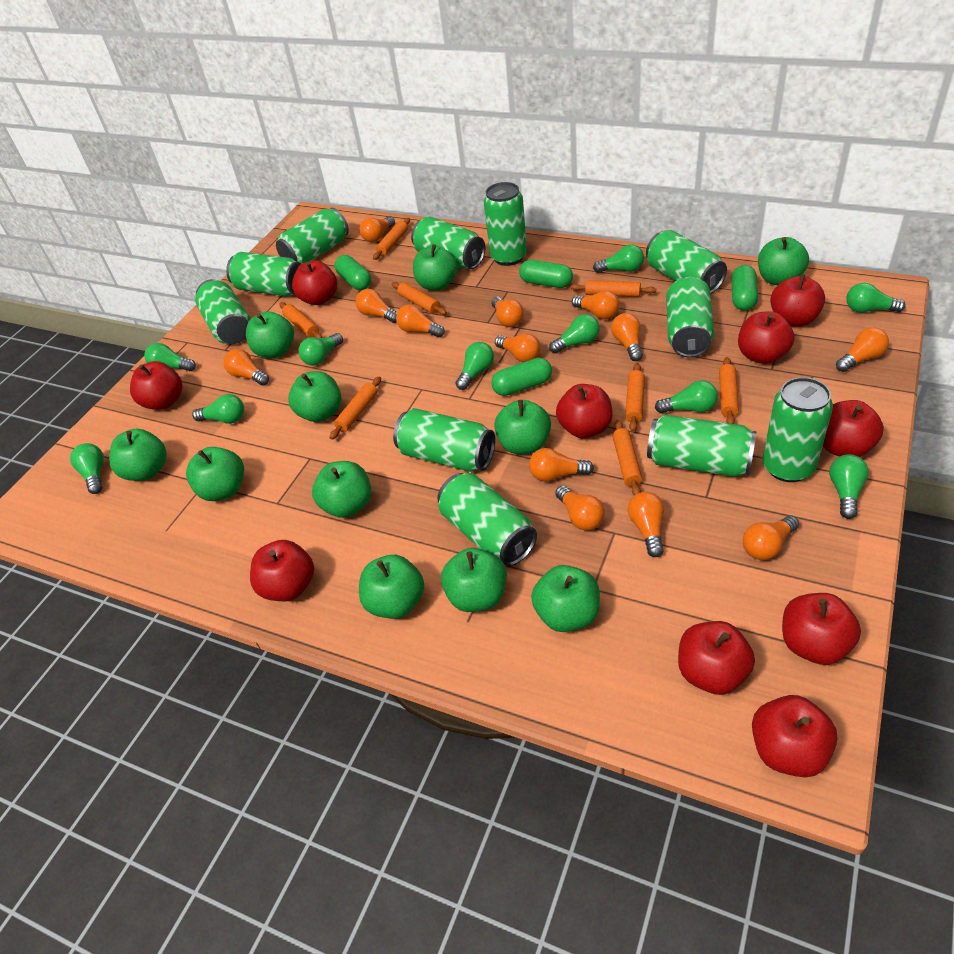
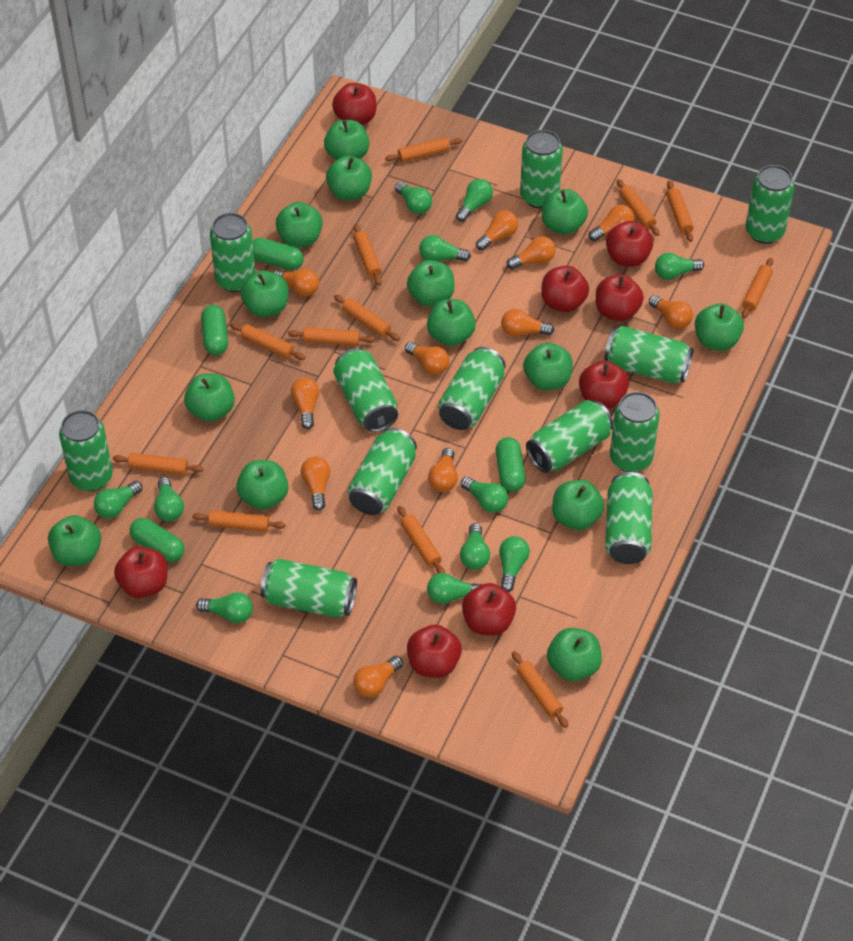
green apple: [109,429,167,481] [186,447,244,501] [246,311,294,358] [288,371,341,422] [312,461,371,518] [359,555,424,619] [413,244,457,291] [441,548,507,612] [494,400,551,455] [531,565,600,632] [758,237,809,285] = 11 -> [48,515,101,566] [184,373,235,422] [236,460,288,510] [241,270,289,317] [276,202,323,248] [324,120,369,160] [326,156,372,200] [407,260,455,307] [427,299,476,346] [523,343,573,391] [542,189,588,235] [547,628,602,681] [552,480,604,530] [695,303,744,351] = 14
green can: [195,279,250,344] [226,252,301,297] [276,208,349,264] [393,408,495,472] [411,216,485,269] [437,473,537,566] [484,182,527,266] [646,230,727,294] [647,414,757,477] [666,277,714,358] [762,377,833,482] = 11 -> [59,410,113,491] [210,213,256,292] [261,559,357,618] [333,348,398,432] [348,428,417,515] [438,347,505,430] [520,130,563,208] [526,400,613,473] [604,326,694,383] [605,472,653,564] [610,392,660,472] [746,165,794,244] = 12
green light bulb: [70,443,104,494] [144,343,196,371] [192,394,244,424] [298,333,343,366] [455,342,494,390] [549,314,600,354] [593,244,644,273] [655,380,718,413] [829,454,869,519] [846,283,906,313] = 10 -> [94,481,142,519] [154,477,184,522] [196,592,253,623] [395,182,432,214] [419,235,471,261] [427,573,482,604] [456,179,493,222] [460,523,490,570] [461,477,508,513] [499,536,530,592] [655,253,704,280] = 11
orange light bulb: [223,349,269,386] [356,289,397,323] [359,216,395,242] [396,305,445,337] [491,297,524,327] [495,333,541,362] [529,448,594,482] [555,485,605,531] [572,291,619,319] [611,313,643,361] [628,492,664,557] [743,515,799,560] [836,327,889,372] = 13 -> [273,269,319,296] [291,377,319,429] [301,457,330,511] [353,656,403,697] [405,342,450,375] [428,448,458,492] [476,210,518,250] [501,309,554,337] [506,236,556,270] [589,205,634,241] [649,295,693,329] = 11
orange rolling pin: [280,302,322,338] [329,376,381,440] [373,218,410,260] [392,282,447,315] [570,280,656,297] [613,420,642,496] [625,363,645,432] [719,357,739,424] = 8 -> [113,453,203,475] [192,510,286,532] [230,323,305,360] [288,327,375,346] [334,295,400,341] [354,224,382,286] [385,137,463,162] [397,506,445,574] [512,651,568,728] [617,179,659,236] [667,181,694,242] [742,258,773,319] = 12
red apple: [130,361,182,410] [250,540,314,601] [292,260,337,305] [556,384,613,438] [678,621,755,695] [738,311,794,364] [752,695,838,777] [770,274,825,327] [782,593,861,665] [823,400,884,457] = 10 -> [114,546,168,598] [332,83,377,125] [407,624,462,678] [462,583,516,635] [541,266,589,312] [579,361,629,409] [596,274,644,321] [606,221,653,267] = 8

